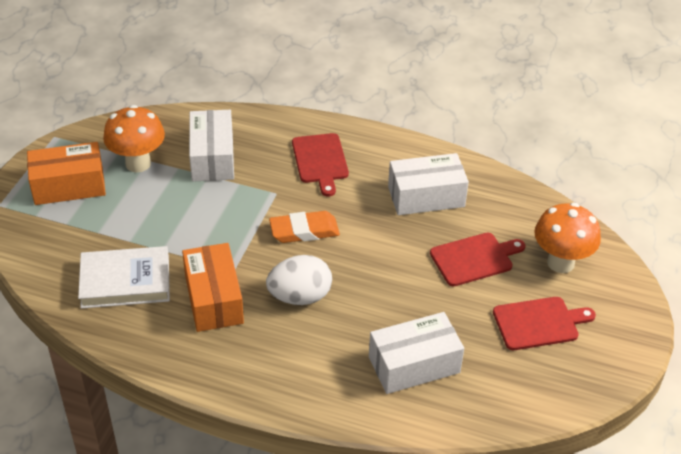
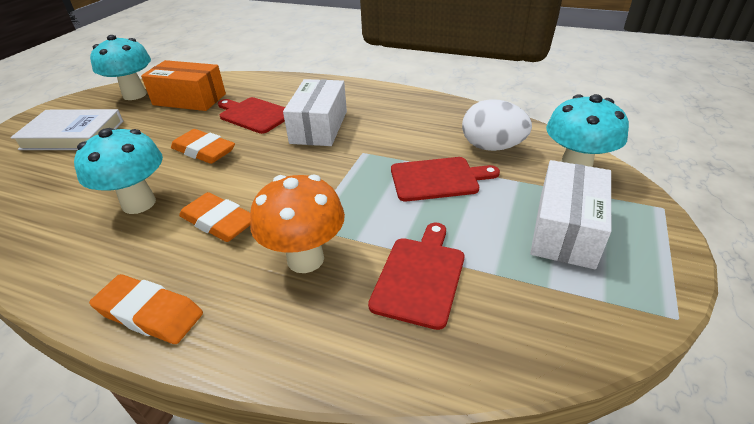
orange box: [27,142,106,205] [182,243,244,332] = 2 -> [141,60,226,111] = 1
orange eraser: [269,211,340,243] = 1 -> [89,274,203,344] [171,129,235,164] [179,192,251,242] = 3
orange mushroom: [103,105,165,172] [534,203,601,273] = 2 -> [250,174,345,273] = 1
turquoise mushroom: none = 0 -> [74,128,163,214] [90,35,151,100] [546,94,629,167] = 3
white box: [189,110,234,181] [369,312,464,394] [388,153,469,215] = 3 -> [283,79,347,146] [530,160,611,269] = 2

